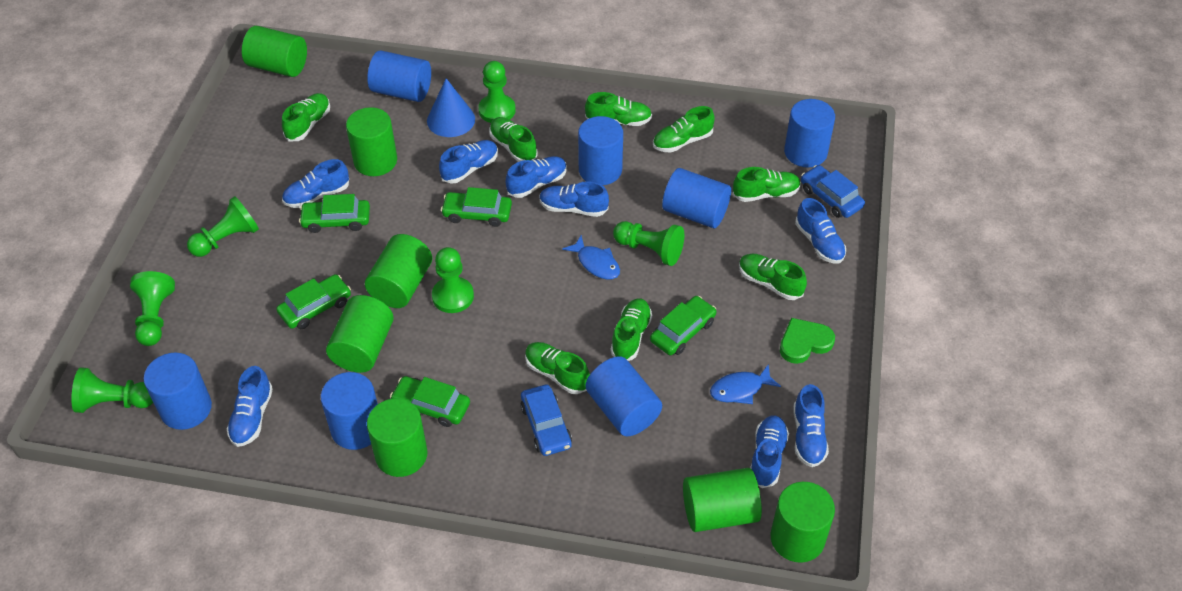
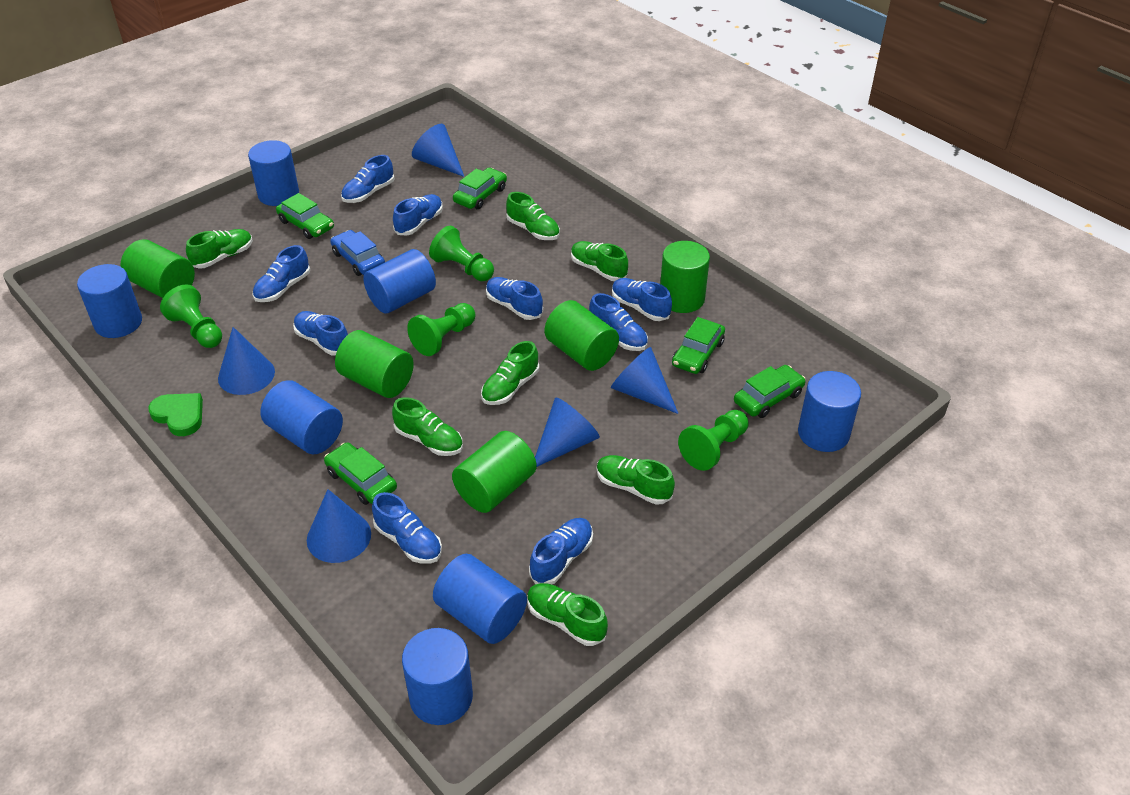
blue car: [520,385,572,456] [801,165,865,218] = 2 -> [330,230,385,276] = 1
blue cone: [427,78,475,137] = 1 -> [218,327,275,395] [307,489,371,563] [412,124,464,177] [535,397,600,467] [611,347,679,414] = 5
blue fish: [562,235,620,280] [710,364,781,404] = 2 -> none = 0
blue shoe: [227,366,273,447] [282,159,349,208] [439,140,498,184] [506,156,567,198] [539,181,609,217] [750,415,789,488] [793,384,829,467] [795,198,846,264] = 8 -> [253,245,310,302] [293,311,348,356] [341,155,394,203] [372,492,442,564] [393,194,443,235] [486,277,543,320] [529,518,593,585] [589,293,648,351] [612,278,672,321] = 9
green cylinder: [242,26,307,77] [326,295,394,373] [346,107,397,176] [365,234,432,308] [367,399,428,477] [683,468,762,532] [770,482,835,562] = 7 -> [120,239,195,298] [335,330,414,398] [452,431,537,513] [545,300,619,371] [660,241,710,313] = 5
green pawn: [71,367,153,413] [130,271,175,346] [187,196,259,257] [432,247,474,313] [478,61,516,123] [613,221,684,266] = 6 -> [160,284,222,348] [407,303,475,356] [429,226,494,281] [678,410,748,471] = 4
green shoe: [282,93,330,141] [489,117,538,162] [525,342,590,394] [585,92,652,126] [611,298,652,361] [653,106,715,152] [733,167,801,202] [739,254,807,300] = 8 -> [186,229,253,269] [392,397,463,456] [481,341,539,405] [506,192,560,240] [527,583,608,646] [571,241,628,281] [596,455,675,505] = 7

